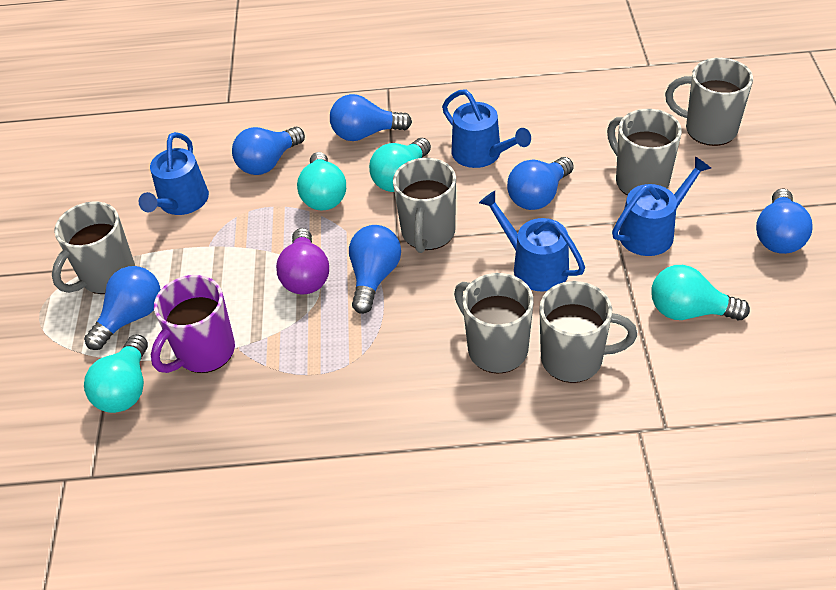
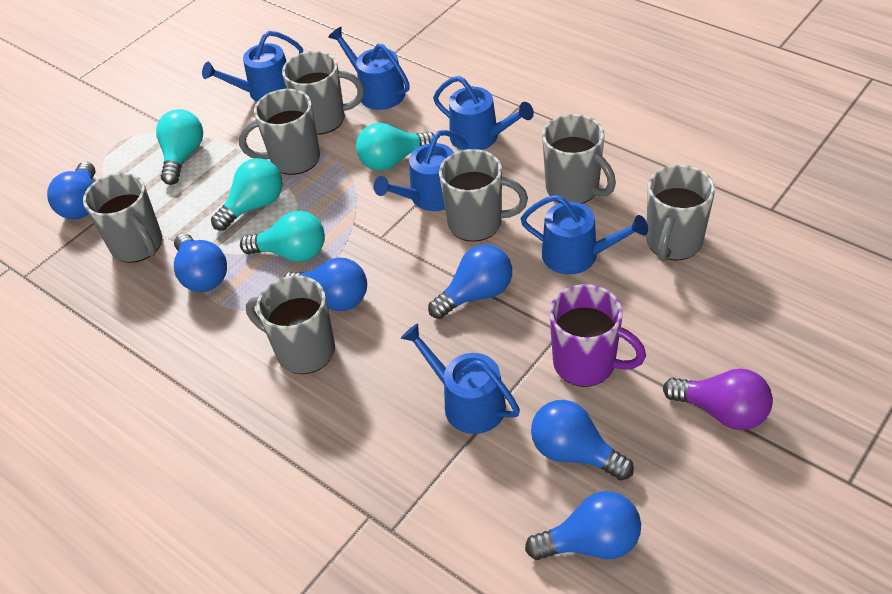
blue watering can: [139,132,209,215] [442,89,531,168] [479,191,585,292] [612,156,711,256] = 4 -> [202,31,303,102] [328,27,410,110] [373,130,468,211] [401,323,520,434] [433,76,534,150] [521,195,648,274] = 6
grey mug: [52,202,135,294] [393,158,456,253] [454,273,534,374] [539,281,637,383] [607,109,682,196] [665,58,753,146] = 6 -> [83,173,162,263] [239,89,320,175] [246,275,335,374] [282,51,364,135] [439,149,528,242] [542,114,616,204] [646,165,715,262] = 7

